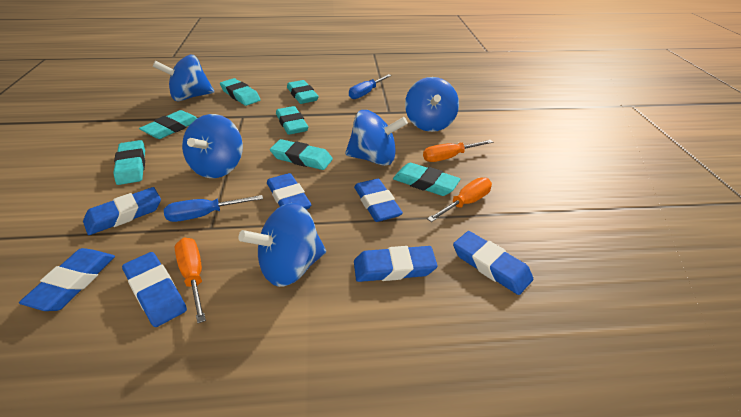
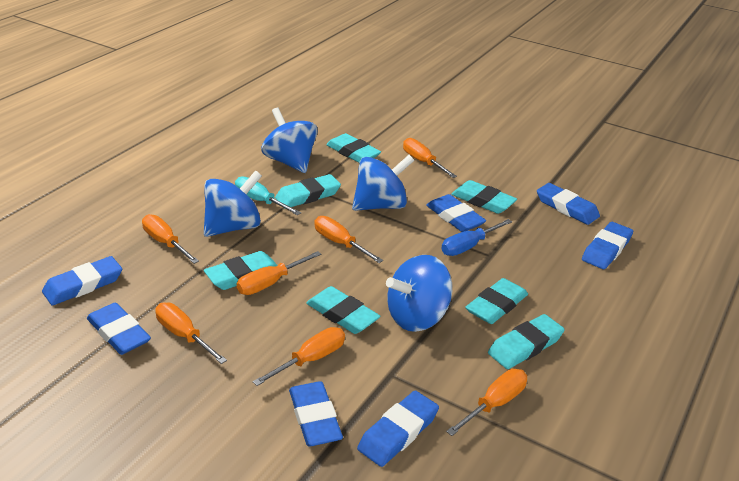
blue screwdriver: [164,195,263,222] [349,74,391,99] = 2 -> [441,219,512,256] = 1
blue spinning top: [153,55,214,101] [182,114,243,178] [239,203,326,287] [345,110,408,166] [405,77,459,132] = 5 -> [204,170,262,237] [261,107,317,173] [352,155,414,211] [386,255,452,332] = 4
orange screwdriver: [175,238,206,323] [423,140,493,162] [427,177,492,222] = 3 -> [142,214,199,264] [155,302,227,364] [236,251,321,295] [253,327,345,386] [314,216,383,263] [403,138,457,178] [446,369,527,436] = 7
turquoise screwdriver: none = 0 -> [235,176,301,215] = 1

